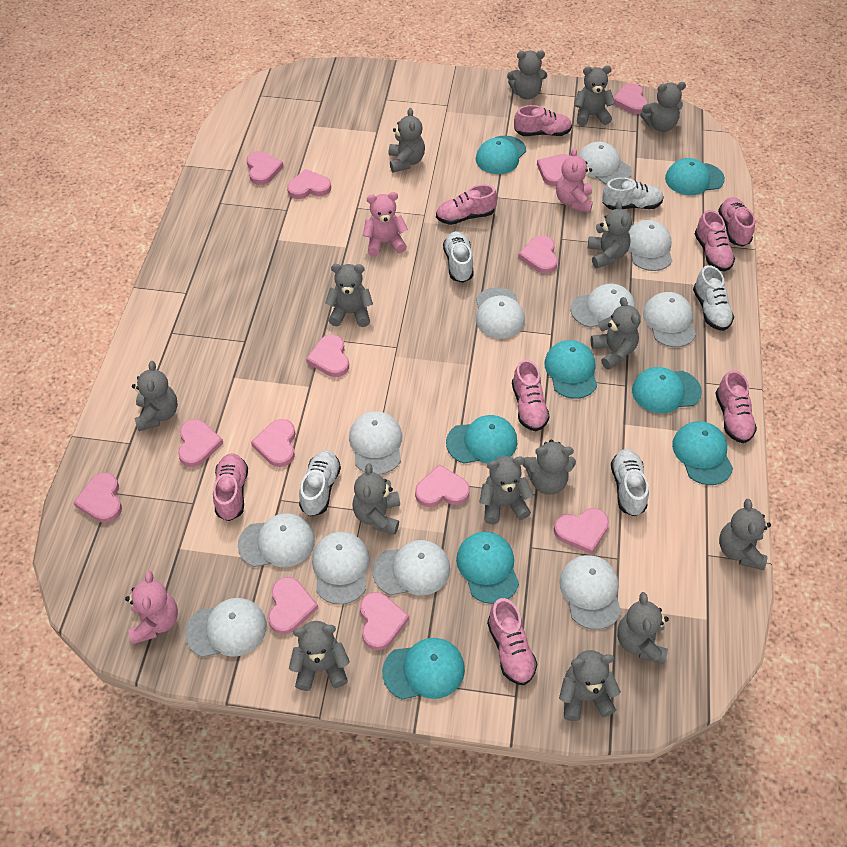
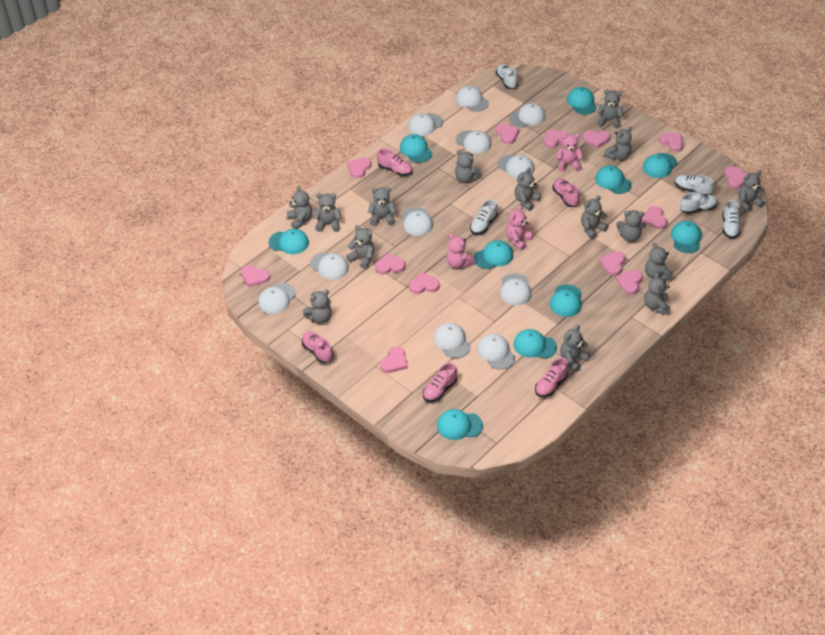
pink shoe: [213,453,248,521] [436,184,497,225] [487,598,537,685] [512,359,550,431] [514,105,572,136] [695,210,735,271] [715,370,757,443] [718,197,755,247] = 8 -> [302,332,334,363] [377,149,412,176] [423,362,457,402] [535,358,568,397] [552,178,580,207] = 5
turquoise cap: [382,638,465,700] [446,415,517,464] [456,531,519,604] [476,136,526,174] [544,340,597,399] [632,367,702,413] [665,158,725,195] [672,421,733,485] = 8 -> [269,229,309,254] [400,134,432,163] [437,409,483,440] [474,240,513,269] [513,329,557,359] [550,284,582,317] [567,87,597,114] [595,165,632,194] [643,153,677,178] [671,221,701,253] = 10

